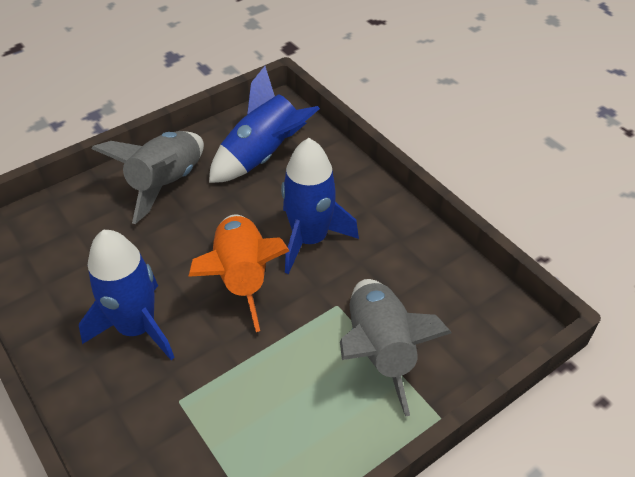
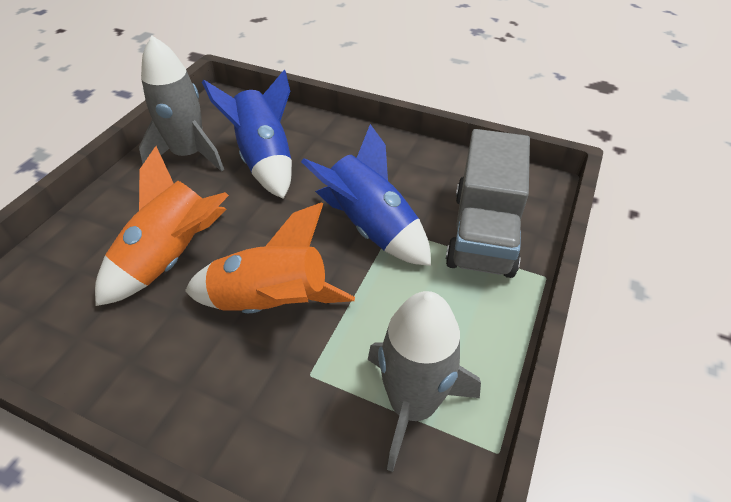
blue rocket: [79,230,175,360] [209,66,320,183] [281,138,359,274] = 3 -> [202,70,292,199] [301,124,431,266] = 2
grey truck: none = 0 -> [446,129,530,278] = 1
orange rocket: [188,215,289,332] = 1 -> [95,146,229,306] [185,203,355,313] = 2

